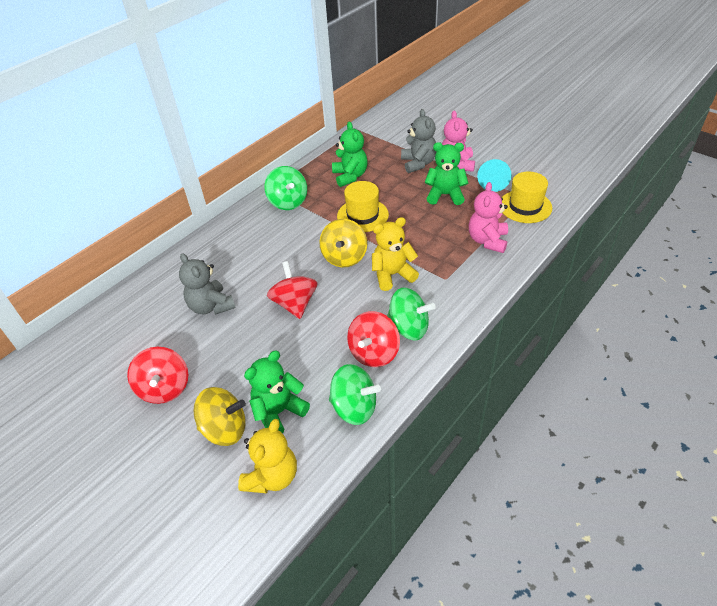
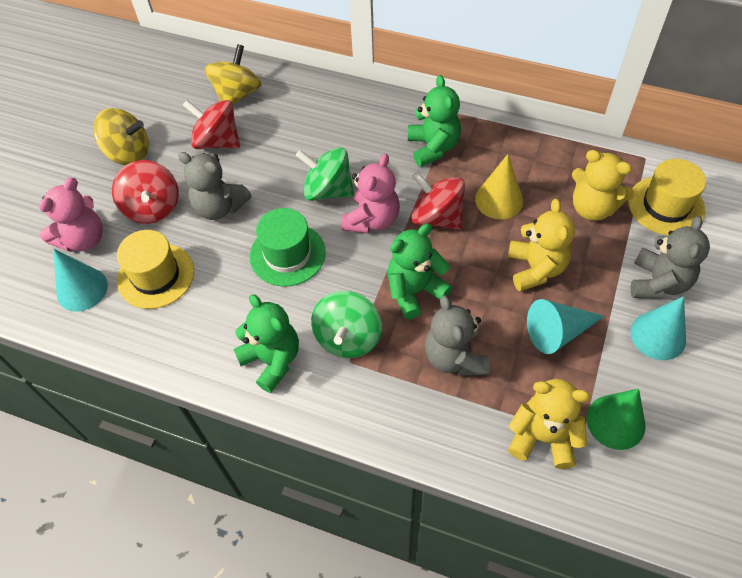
green cone: none = 0 -> [587,389,645,450] = 1
green hat: none = 0 -> [250,208,326,287] = 1
green spinning top: [264,166,307,210] [329,364,381,425] [387,288,436,341] = 3 -> [296,147,354,201] [311,291,382,358] = 2
grey teddy bear: [179,253,236,315] [401,109,437,173] = 2 -> [178,152,252,220] [425,295,490,376] [631,216,710,299] = 3
turquoise cone: [477,159,512,192] = 1 -> [53,249,108,311] [527,299,605,354] [630,296,686,360] = 3
yellow cone: none = 0 -> [475,154,523,219] = 1
yellow teddy bear: [238,419,297,493] [372,217,419,291] = 2 -> [508,199,575,292] [508,379,591,469] [572,150,634,221] = 3

